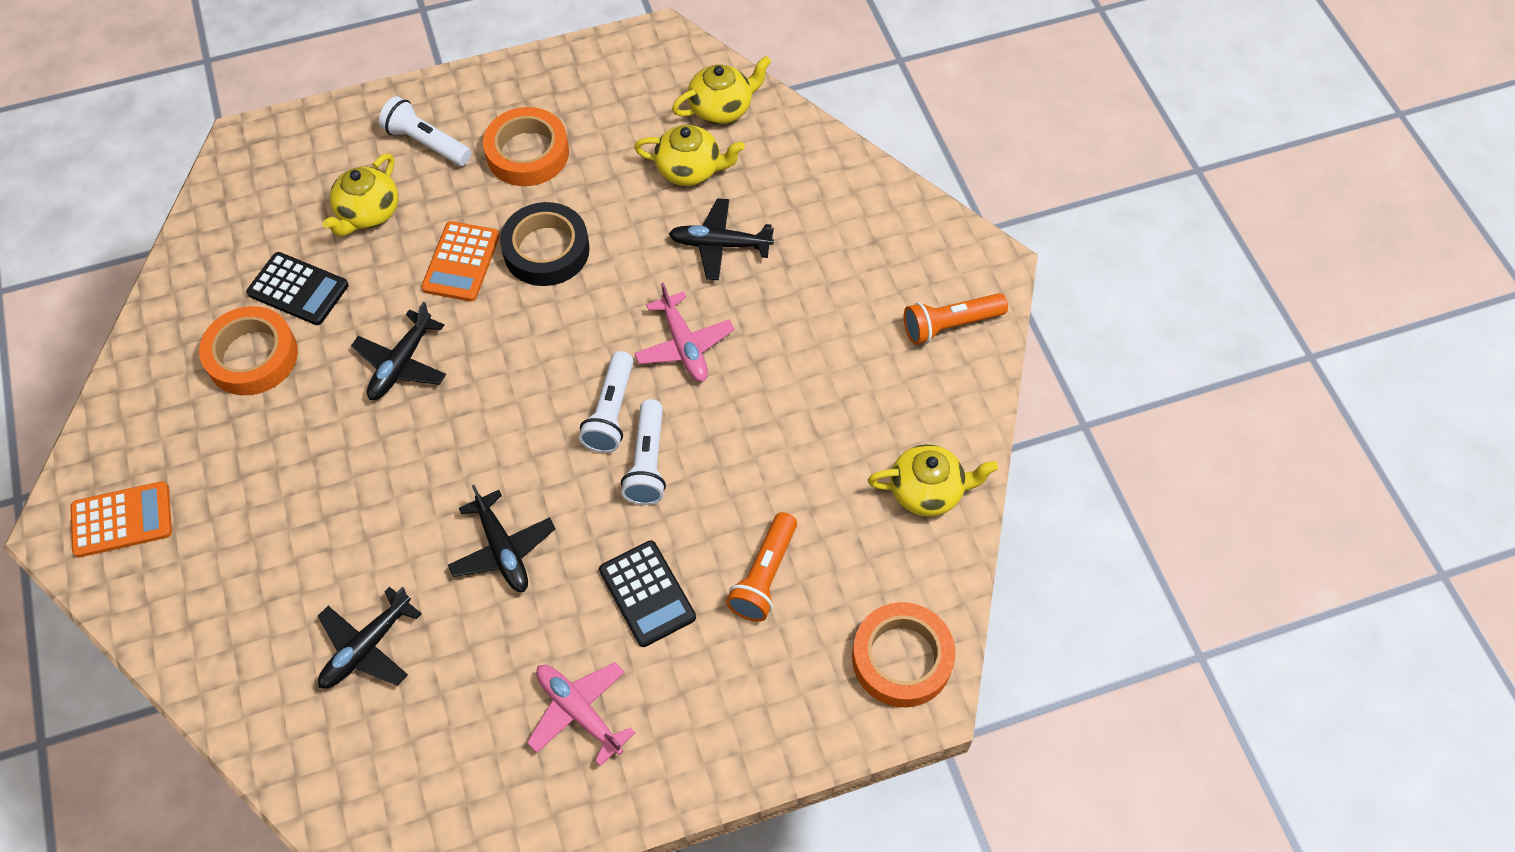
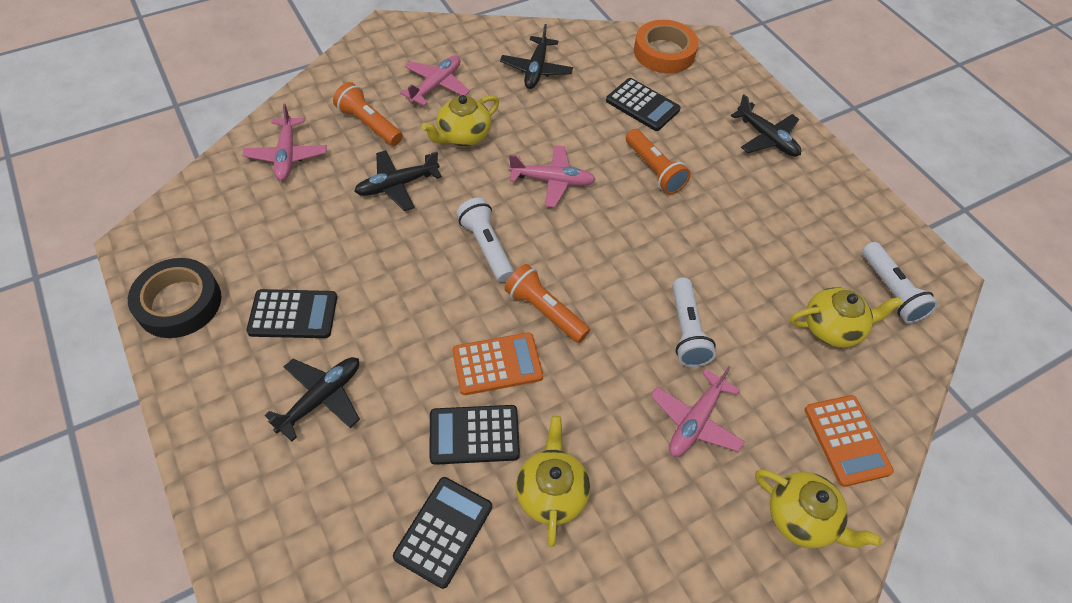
black calculator: [246,252,348,325] [599,540,696,647] = 2 -> [246,289,337,338] [393,477,492,589] [429,405,520,465] [606,78,681,131] = 4
orange flashlight: [726,512,797,622] [904,293,1008,345] = 2 -> [333,82,403,146] [504,264,590,343] [626,129,691,194] = 3
orange tape: [199,306,298,395] [483,107,569,186] [852,602,955,708] = 3 -> [634,20,699,73] = 1
pink plane: [527,662,635,766] [634,282,735,382] = 2 -> [242,104,327,181] [400,55,470,106] [509,145,596,207] [651,366,745,457] = 4

